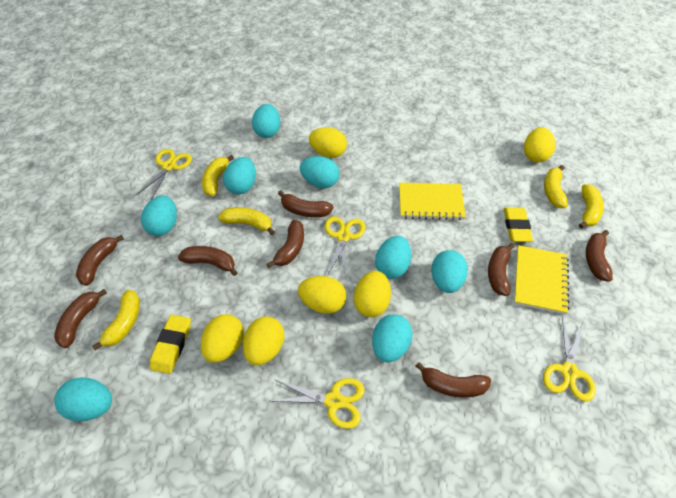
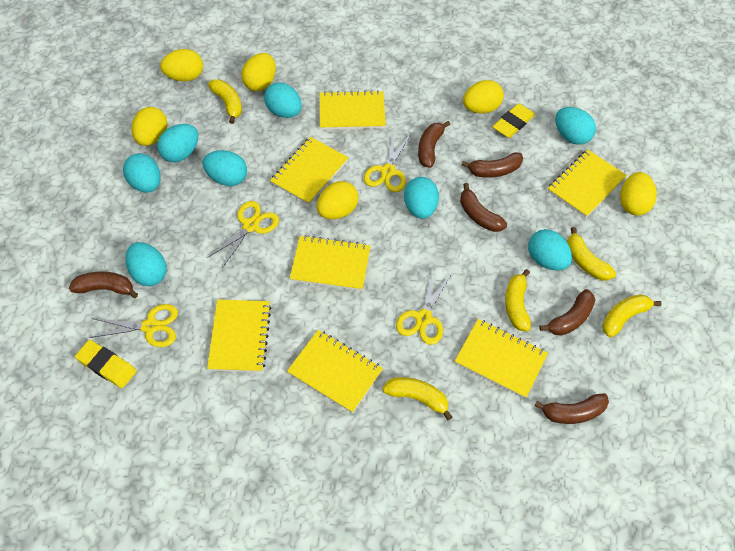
brown banana: [54,289,107,348] [76,235,124,286] [178,246,238,276] [267,220,304,268] [278,191,333,217] [416,362,491,398] [488,243,515,296] [586,230,613,282] = 8 -> [69,271,138,298] [418,121,450,168] [460,183,507,232] [462,152,523,178] [535,393,609,424] [539,289,595,336] = 6
yellow notebook: [399,183,466,220] [514,245,570,315] = 2 -> [207,300,272,372] [270,137,349,205] [287,330,383,413] [290,235,370,291] [320,90,386,130] [455,319,548,398] [547,150,627,218] = 7

